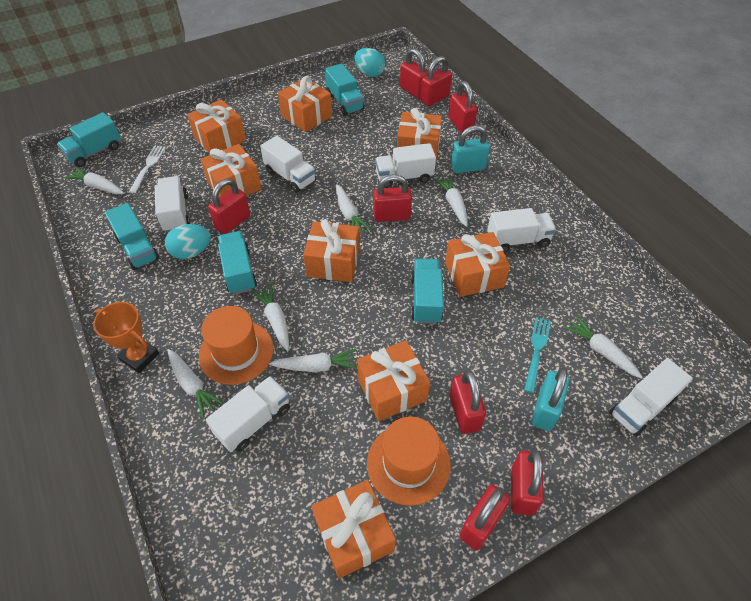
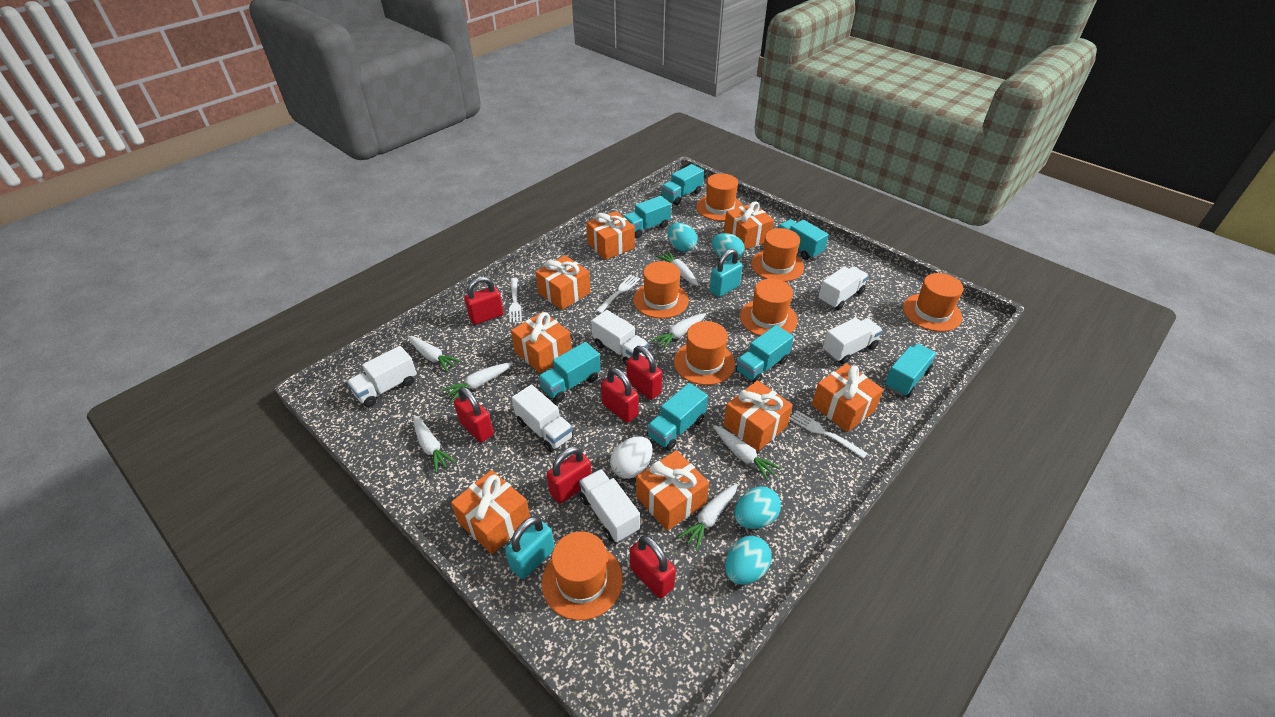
orange hat: [199,306,273,385] [367,417,451,506] = 2 -> [542,531,623,620] [633,261,689,319] [674,321,735,385] [696,173,743,221] [740,279,798,336] [751,228,804,282] [903,273,964,332] = 7
orange trophy: [93,302,159,373] = 1 -> none = 0
red padlock: [208,179,250,234] [373,174,412,222] [400,48,428,99] [420,56,452,106] [448,81,477,133] [449,370,486,434] [459,485,510,551] [511,449,544,516] = 8 -> [454,387,494,443] [464,276,504,325] [546,446,592,504] [601,368,638,423] [626,346,662,400] [630,535,676,599] = 6
turquoise egg: [165,224,211,259] [354,48,386,77] = 2 -> [667,223,697,252] [712,233,745,261] [725,536,772,585] [734,486,781,529] = 4
turquoise fork: [524,317,551,393] = 1 -> none = 0
turquoise truck: [57,112,121,167] [105,203,160,270] [218,231,257,294] [325,63,365,116] [411,259,444,324] = 5 -> [538,342,601,402] [623,196,671,238] [647,383,708,451] [661,164,704,205] [735,325,794,383] [778,219,829,260] [884,343,937,397] = 7
white egg: none = 0 -> [610,436,652,479] = 1
white fork: [129,145,166,193] = 1 -> [509,278,522,323] [596,275,640,313] [789,410,867,459] = 3

